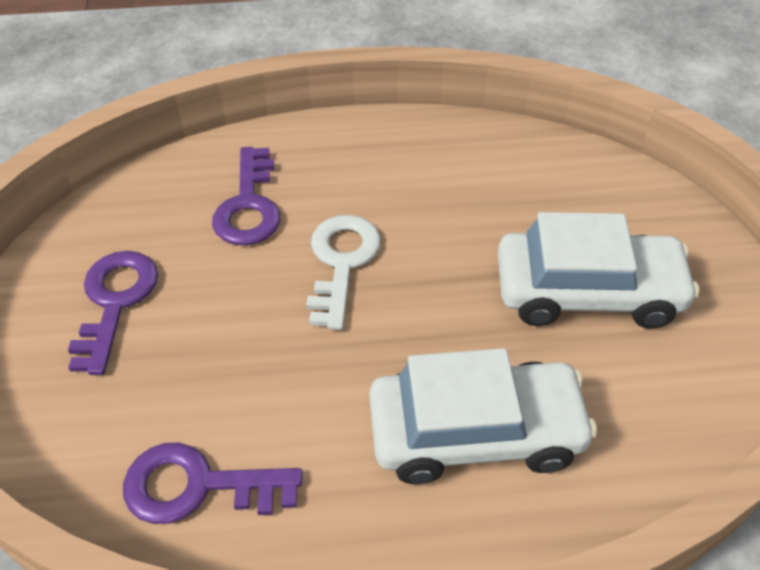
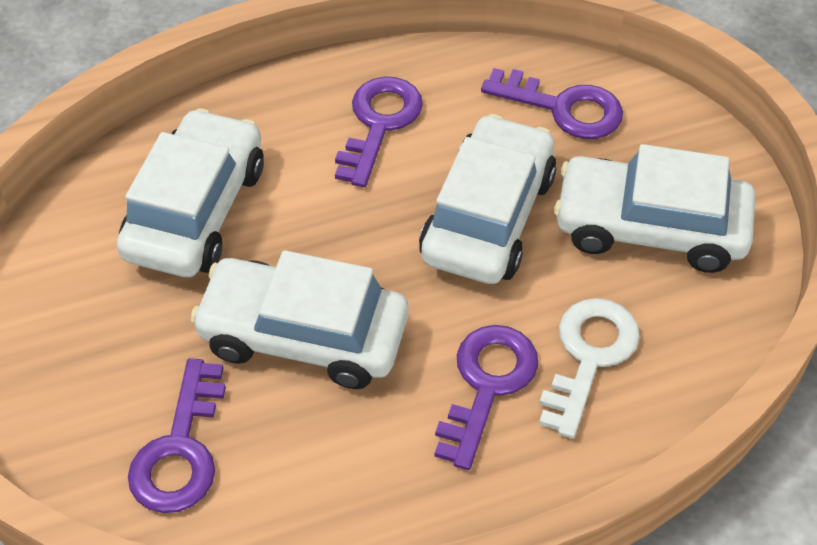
purple key: [68,251,158,375] [123,443,302,524] [212,147,280,246] = 3 -> [128,358,226,513] [335,76,423,187] [435,325,539,470] [481,68,623,139] = 4
white car: [369,348,597,484] [498,212,699,328] = 2 -> [117,108,264,277] [190,250,408,389] [419,114,556,284] [554,144,756,273] = 4

